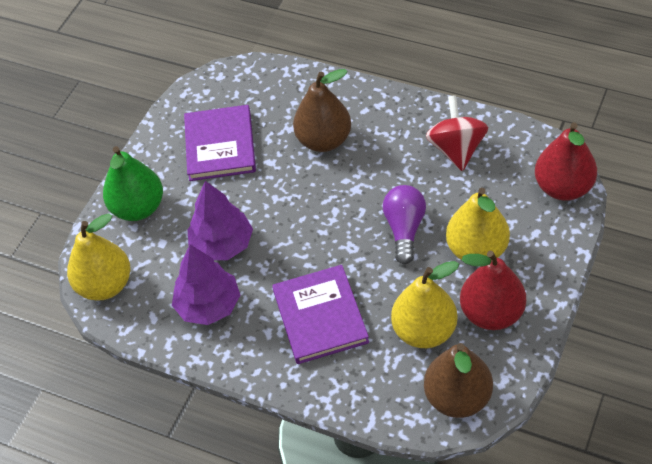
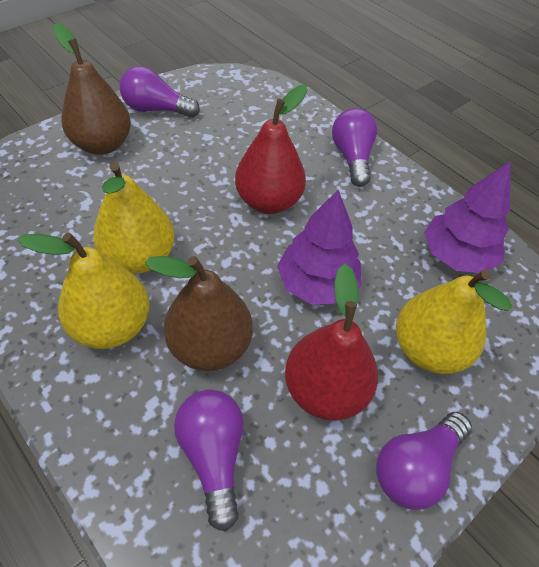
green pear: [103,146,163,221] = 1 -> none = 0
purple book: [184,105,256,181] [272,265,369,364] = 2 -> none = 0
purple light bulb: [383,185,426,264] = 1 -> [120,66,200,118] [174,390,244,532] [332,108,377,187] [376,412,472,510] = 4
red spinning top: [426,95,488,171] = 1 -> none = 0

